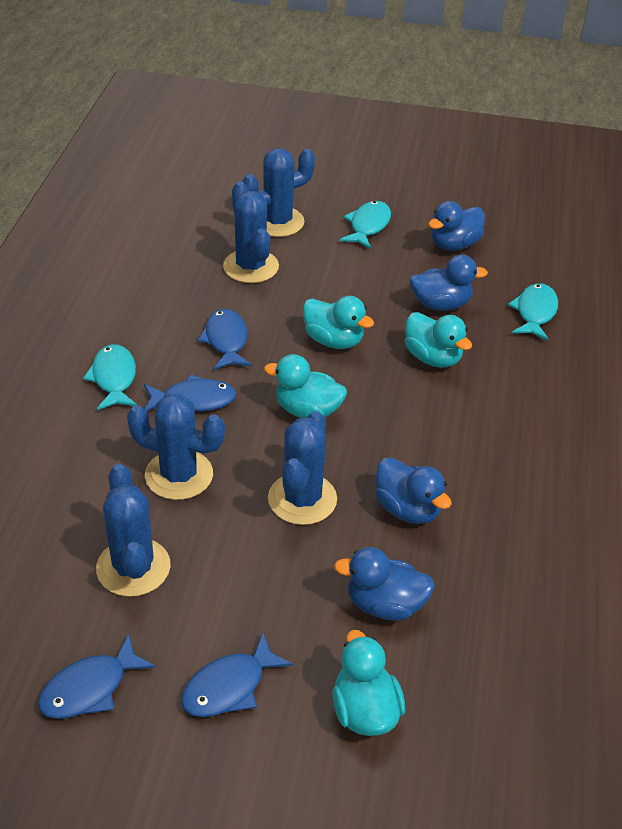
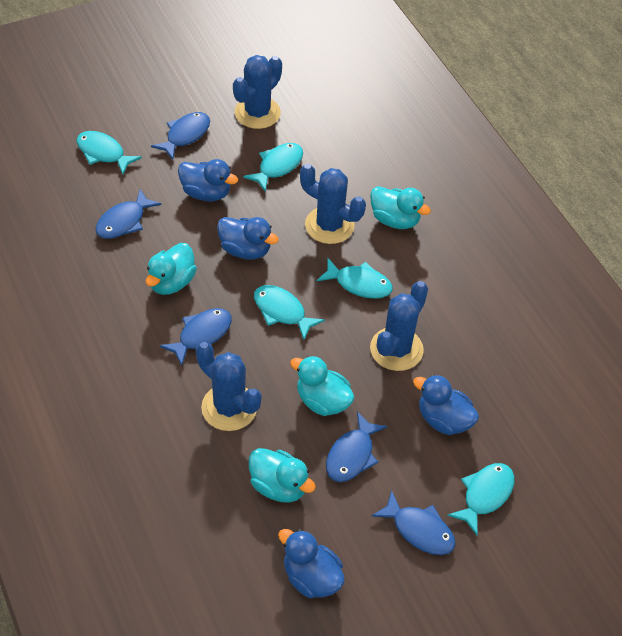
blue cactus: [96,464,171,597] [127,394,225,500] [223,181,279,283] [242,148,315,237] [268,411,337,525] = 5 -> [196,342,262,431] [233,55,282,129] [300,164,366,244] [370,281,428,371] = 4
blue fish: [38,634,155,719] [144,374,237,411] [181,633,293,717] [198,309,252,370] = 4 -> [96,189,162,239] [151,112,210,160] [160,308,232,366] [326,411,387,482] [371,490,456,555] = 5
turquoise fish: [83,344,137,410] [340,201,391,249] [508,283,558,341] = 3 -> [77,131,142,174] [243,143,303,192] [254,285,325,340] [317,258,393,299] [447,463,514,536] = 5

